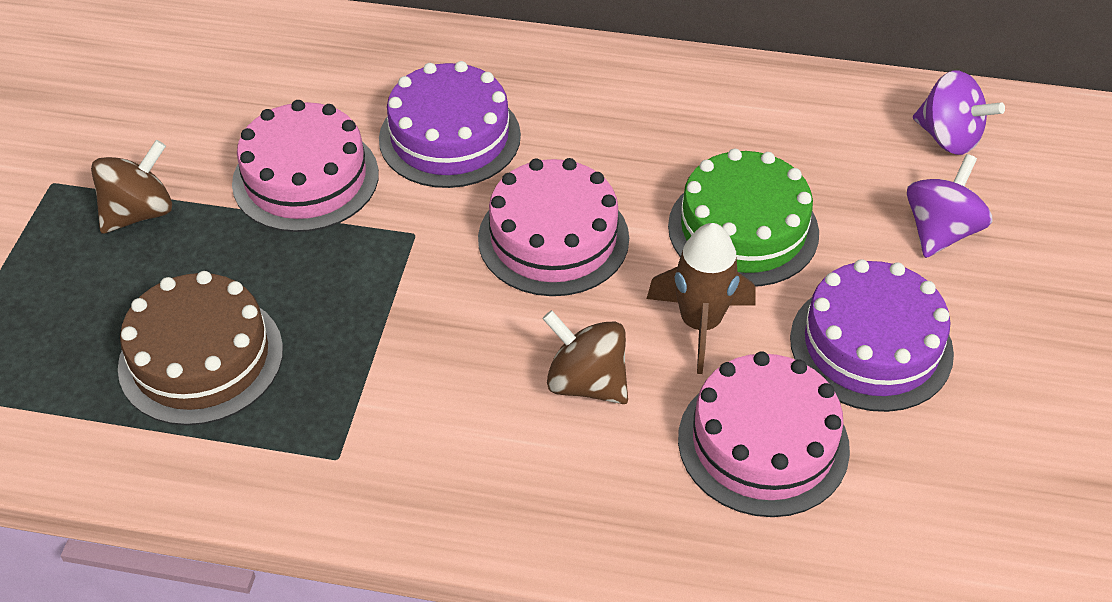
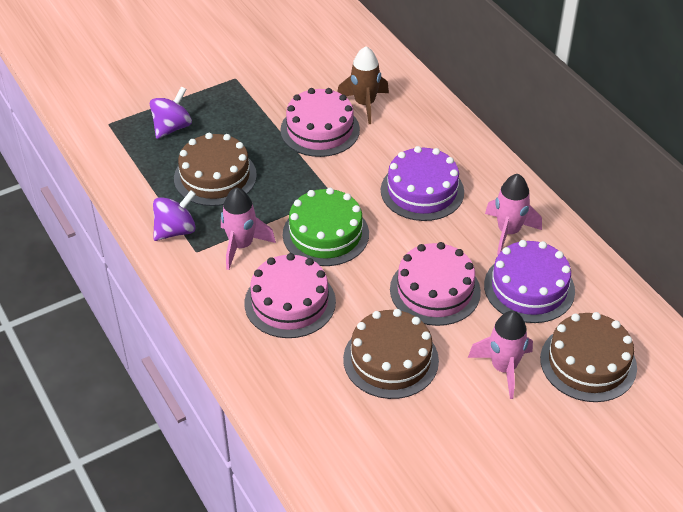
brown cake: [118,271,283,426] = 1 -> [174,133,257,206] [343,309,439,399] [540,312,637,402] = 3
brown spinning top: [91,140,172,234] [542,310,628,404] = 2 -> none = 0
pink rocket: none = 0 -> [221,187,276,270] [468,311,533,399] [485,174,542,255] = 3

